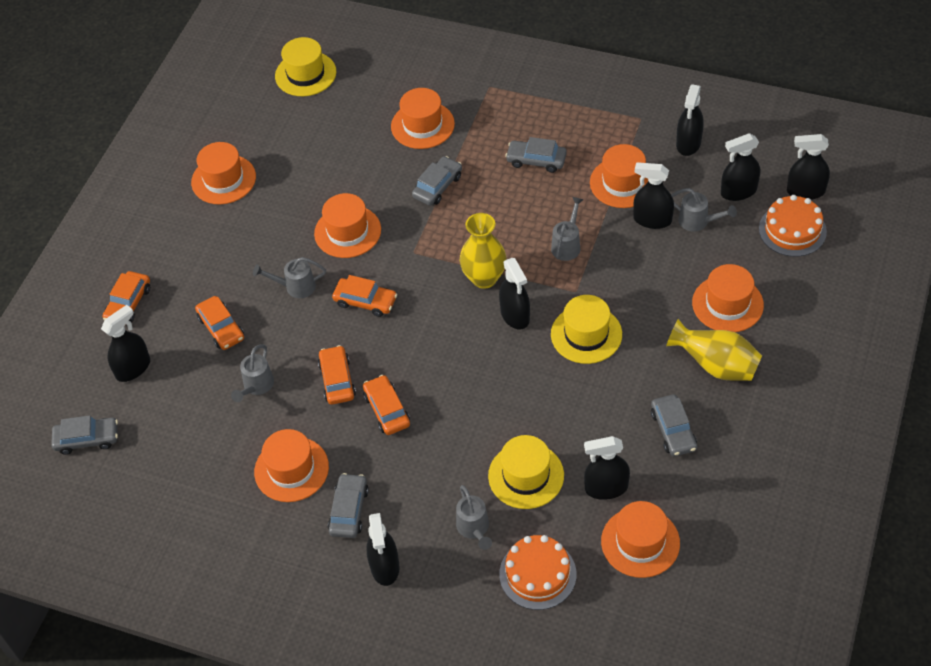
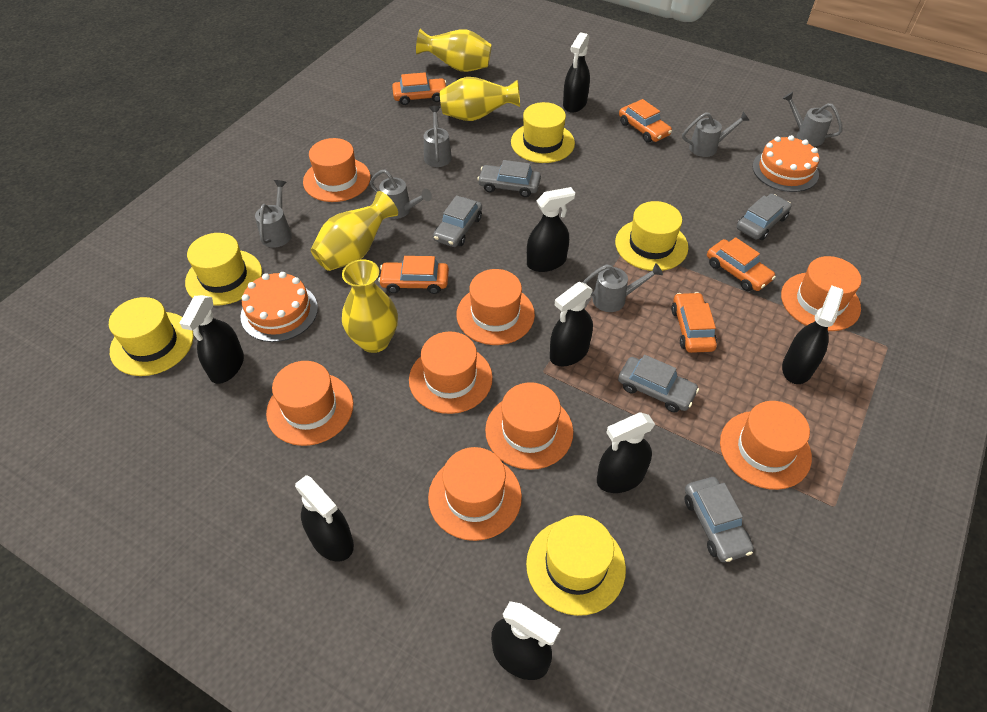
grey watering can: [231,344,274,402] [253,257,326,298] [456,485,492,550] [551,197,584,261] [671,188,737,232] = 5 -> [255,180,292,248] [370,169,432,219] [424,106,452,167] [582,263,663,312] [682,111,750,157] [782,92,843,146] = 6
orange hat: [191,142,256,205] [254,429,329,502] [314,193,381,258] [391,88,455,149] [590,144,648,208] [601,501,680,578] [692,264,764,332] = 7 -> [266,361,353,446] [303,138,371,202] [409,331,493,414] [428,447,522,541] [456,269,535,345] [485,382,573,470] [720,401,812,490] [781,256,861,331] = 8
yellow hat: [275,37,336,96] [488,435,564,509] [551,295,622,364] = 3 -> [109,297,194,376] [185,233,262,306] [511,102,575,163] [526,515,626,616] [615,201,688,271] = 5
yellow vase: [460,213,507,289] [666,319,762,381] = 2 -> [311,191,398,271] [342,259,398,353] [416,29,492,72] [440,77,520,121] = 4

